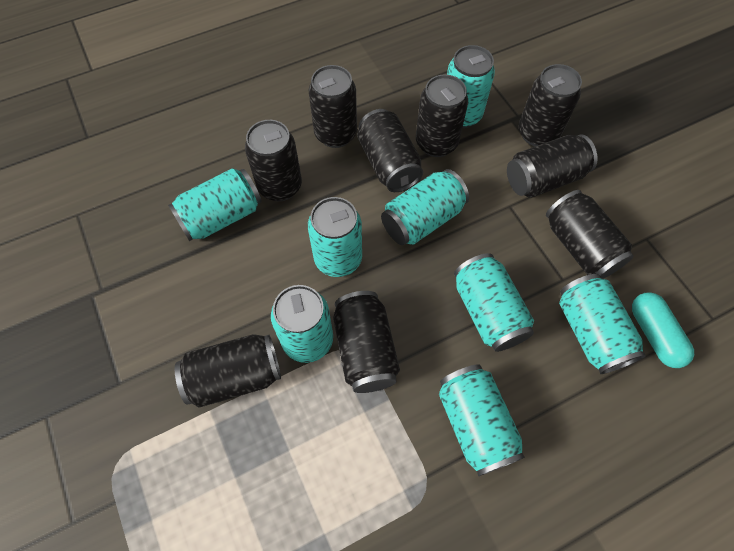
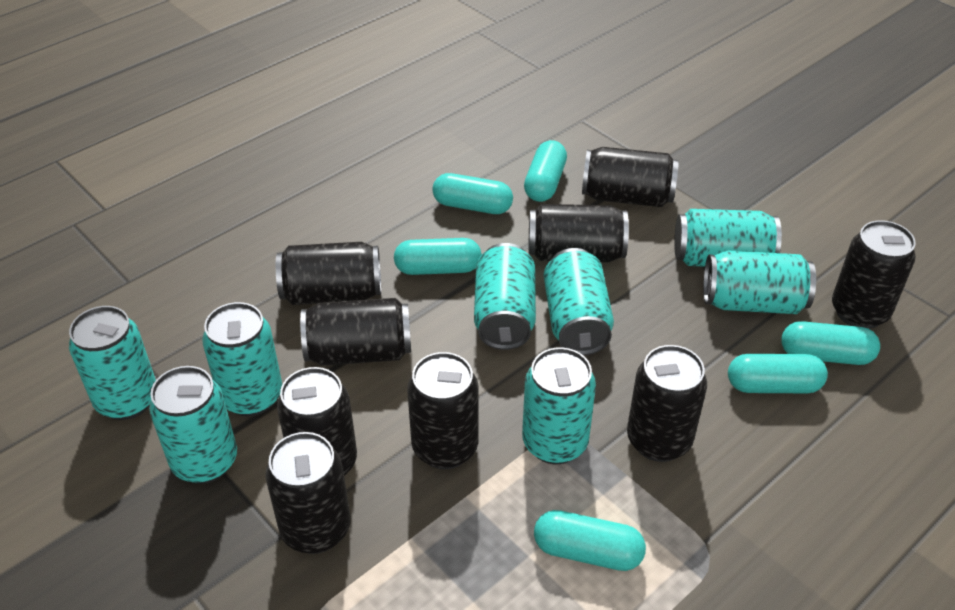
turquoise capsule: [632,292,694,368] = 1 -> [394,238,482,275] [432,173,513,214] [524,140,567,202] [534,510,646,571] [728,354,828,393] [781,321,880,365] = 6

